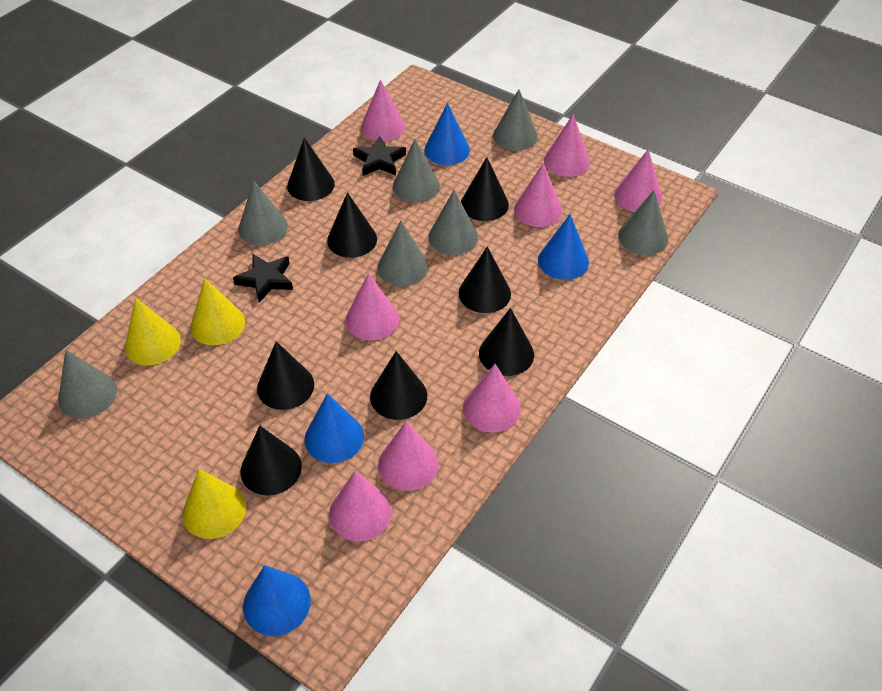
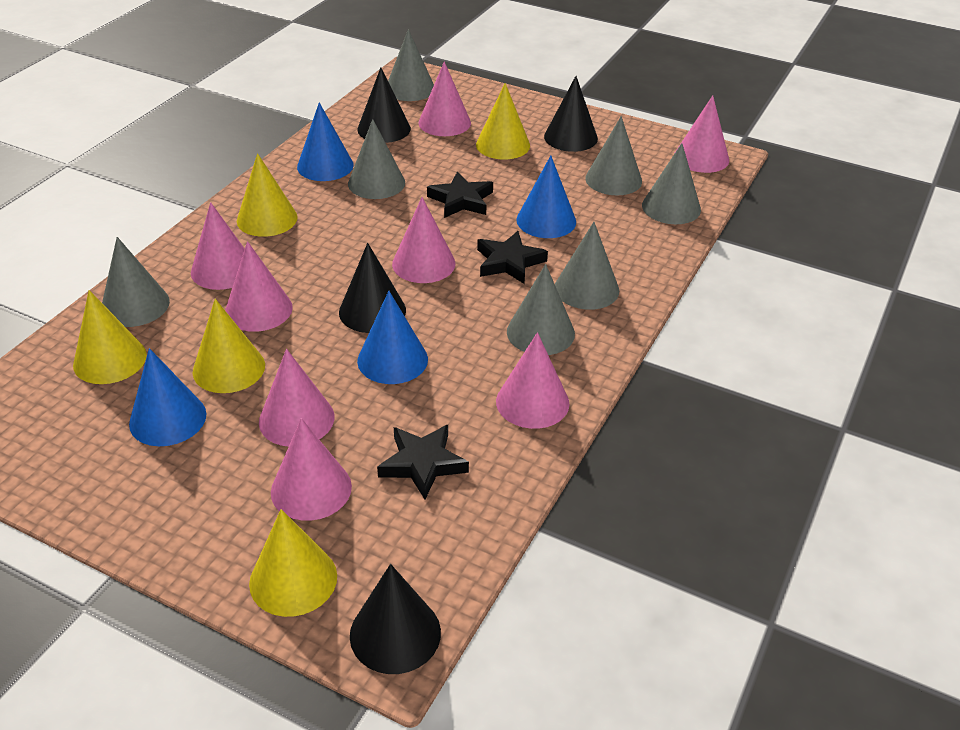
black cone: [241,426,302,495] [257,341,314,410] [287,138,335,201] [327,192,377,258] [370,351,427,420] [458,247,511,313] [461,157,509,221] [479,308,534,376] = 8 -> [339,243,406,333] [350,564,441,674] [357,67,411,143] [544,76,598,152] = 4
black star: [233,254,293,303] [353,136,406,176] = 2 -> [377,425,469,499] [427,172,493,218] [477,231,548,284] = 3
yellow cone: [125,298,181,365] [183,469,246,539] [190,278,245,345] = 3 -> [73,290,147,384] [193,299,265,393] [237,153,298,237] [249,509,337,617] [476,83,530,159] = 5

